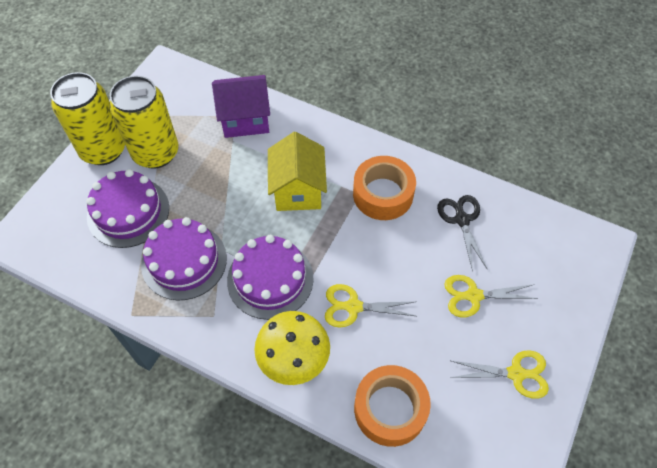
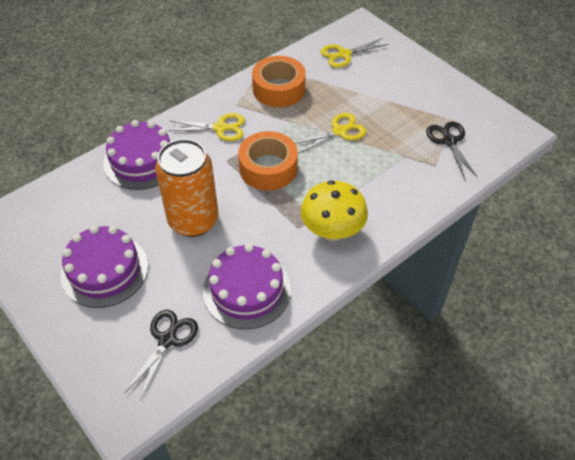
black scissors: [437,195,487,272] = 1 -> [125,310,198,401] [426,122,478,180] = 2
orange can: none = 0 -> [155,139,218,237] = 1
purple house: [212,75,270,138] = 1 -> none = 0
yellow can: [50,72,125,165] [109,76,178,169] = 2 -> none = 0
yellow house: [268,132,327,211] = 1 -> none = 0

